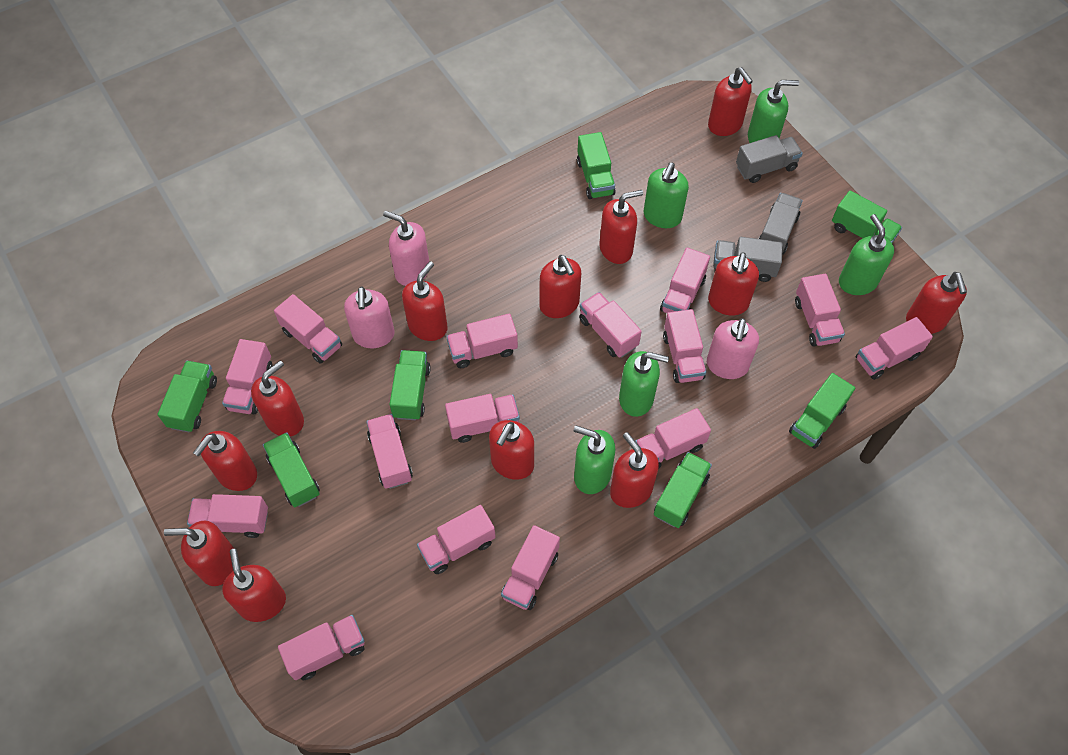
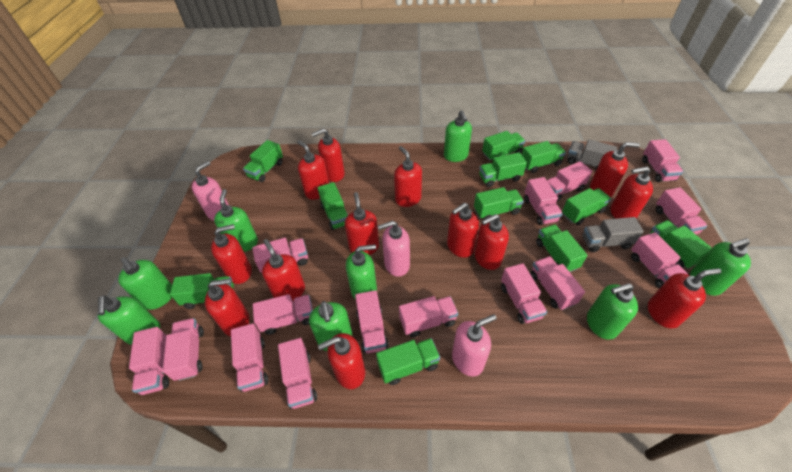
green soap dispenser: [574,425,616,494] [619,351,669,417] [644,163,689,228] [748,80,799,143] [839,214,894,295] = 5 -> [98,295,160,345] [118,257,172,310] [214,189,258,252] [309,301,352,351] [346,244,377,300] [444,110,472,162] [587,283,638,340] [690,238,751,296] = 8
green truck: [158,361,217,432] [263,432,320,507] [389,350,431,420] [577,132,616,199] [654,452,712,528] [789,373,855,449] [832,190,902,243] = 7 -> [170,273,234,309] [243,140,283,182] [318,182,348,230] [376,338,440,385] [474,187,524,220] [479,152,527,187] [482,131,525,161] [522,141,566,173] [536,224,587,272] [562,188,611,225] [650,220,712,269] = 11
grey truck: [713,237,783,282] [736,135,803,183] [759,193,803,255] = 3 -> [567,139,617,169] [582,217,644,252] = 2
red soap dispenser: [164,521,234,586] [193,431,257,491] [222,549,286,622] [251,361,304,436] [402,261,448,341] [489,420,534,480] [539,255,581,318] [599,190,643,264] [610,432,659,508] [708,67,753,136] [708,252,759,316] [906,272,967,334] = 12 -> [205,278,249,336] [211,224,252,284] [262,239,305,301] [297,140,329,200] [311,128,345,182] [318,333,365,389] [345,192,379,255] [394,146,422,207] [447,202,479,258] [474,214,509,270] [590,142,640,198] [610,166,653,219] [648,268,721,328] = 13

